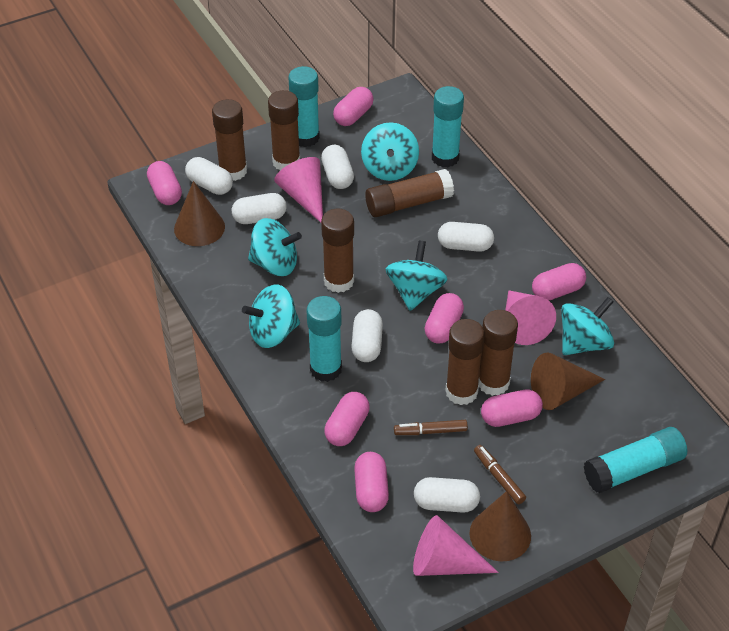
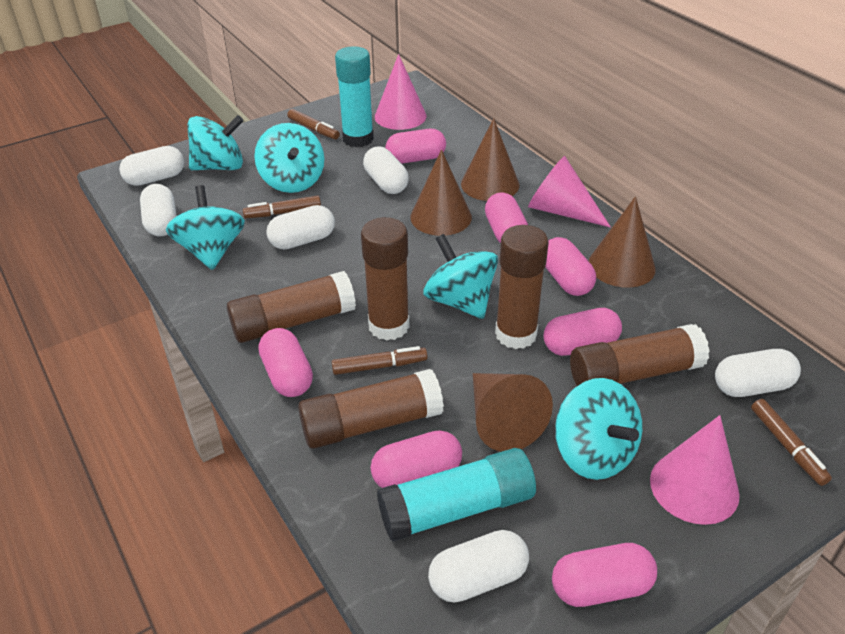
brown cone: [174,181,225,246] [470,491,531,562] [531,353,605,410] = 3 -> [410,149,472,236] [461,118,520,201] [473,373,553,451] [589,196,656,288] = 4
brown glue stick: [212,99,247,181] [268,90,300,170] [321,208,354,293] [365,169,454,217] [445,319,485,405] [478,310,518,396] = 6 -> [227,271,356,343] [298,369,444,449] [361,217,409,341] [495,225,548,349] [570,324,710,386] = 5
brown marker: [394,420,468,435] [474,445,526,504] = 2 -> [243,195,321,218] [287,109,340,140] [332,346,428,375] [751,399,832,486] = 4
turquoise glue stick: [288,66,320,147] [307,296,342,382] [432,86,464,167] [584,427,687,493] = 4 -> [335,46,374,147] [377,448,536,542] = 2

